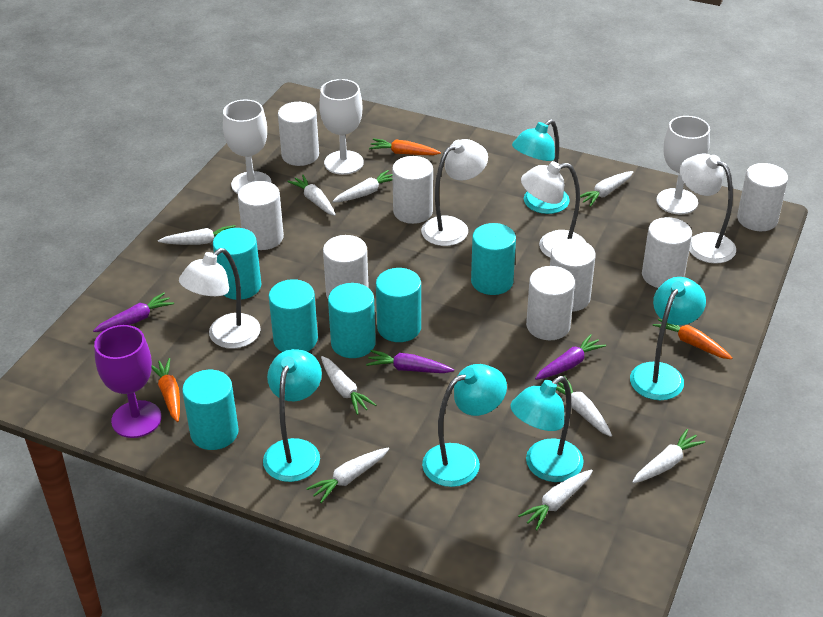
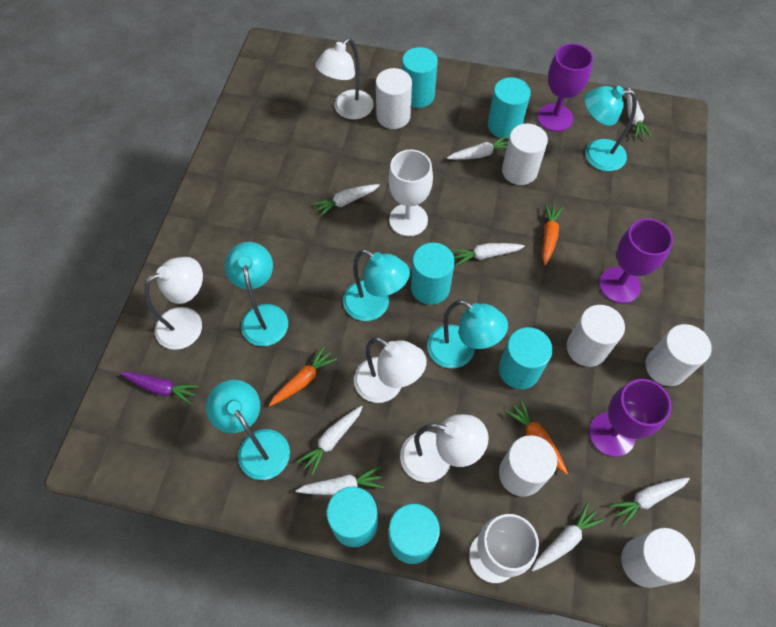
purple carrot: [93,292,174,332] [366,350,454,373] [535,334,606,380] = 3 -> [120,372,199,405] = 1
purple goblet: [94,325,162,438] = 1 -> [537,43,593,132] [589,379,672,457] [599,218,673,304] = 3
white carrot: [158,225,236,245] [287,175,336,216] [306,448,389,503] [321,356,376,415] [332,170,393,203] [518,469,593,530] [556,375,612,437] [580,171,633,207] [632,429,705,483] = 9 -> [295,466,384,495] [297,406,363,475] [312,184,380,217] [447,136,508,160] [451,243,525,266] [532,502,604,571] [610,477,690,526] [627,88,652,139] = 8
white cylinder: [238,181,284,250] [278,102,319,166] [323,235,369,299] [392,156,433,224] [526,266,575,340] [550,239,596,312] [642,217,692,288] [737,163,788,231] = 8 -> [376,68,412,129] [499,435,557,497] [502,124,548,185] [566,305,625,367] [621,528,695,588] [646,324,712,386] = 6
white goblet: [223,99,272,194] [319,79,364,175] [656,116,710,214] = 3 -> [388,150,433,236] [469,514,539,583] = 2

